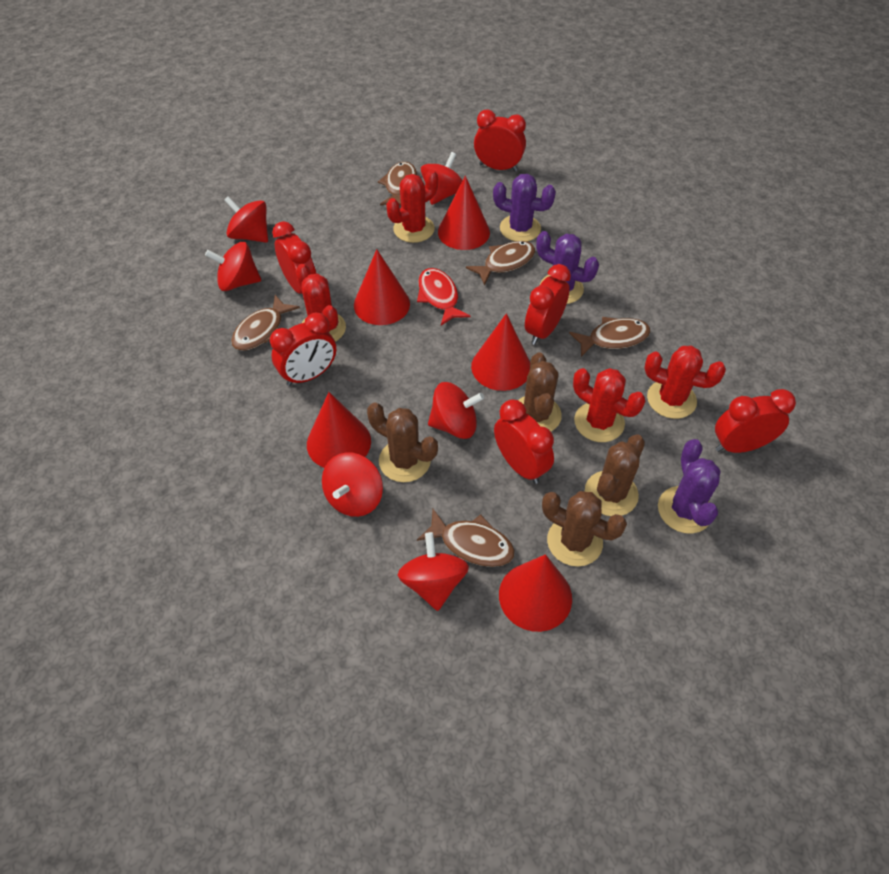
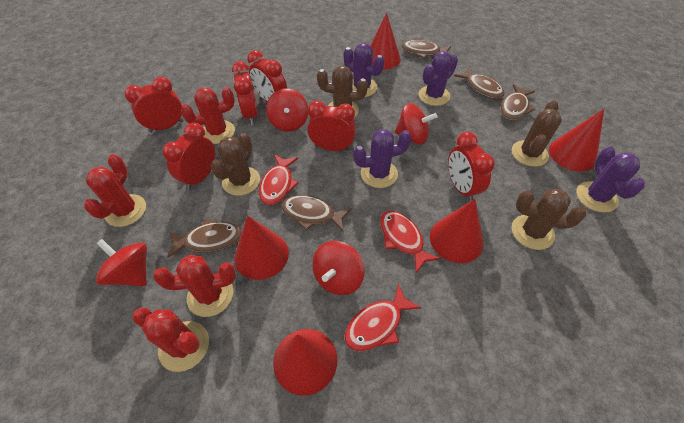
purple cactus: [493,174,556,242] [536,231,599,304] [658,439,721,534] = 3 -> [344,43,384,97] [353,129,412,188] [419,51,458,106] [576,147,645,213] = 4
red fish: [417,268,471,326] = 1 -> [259,155,299,205] [345,283,421,351] [380,211,441,273] = 3
red spinning top: [205,242,261,291] [224,196,268,243] [322,452,383,517] [398,532,469,611] [421,152,463,205] [428,382,484,439] = 6 -> [96,239,147,286] [266,88,308,132] [312,241,364,295] [395,103,437,145] = 4

